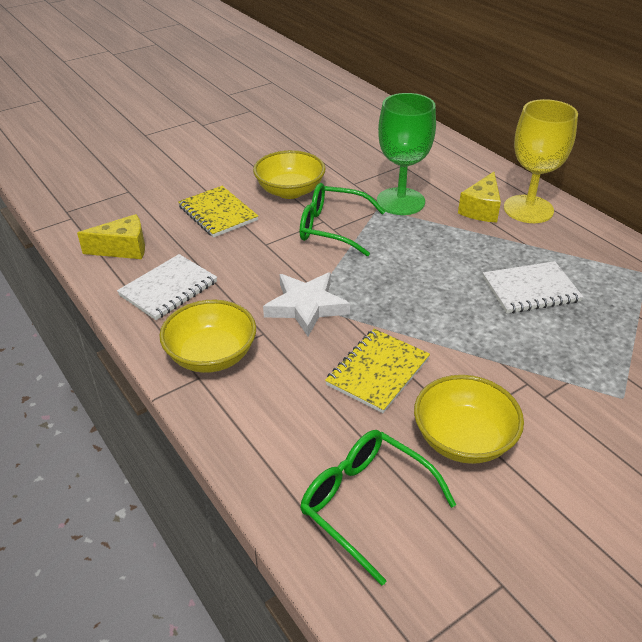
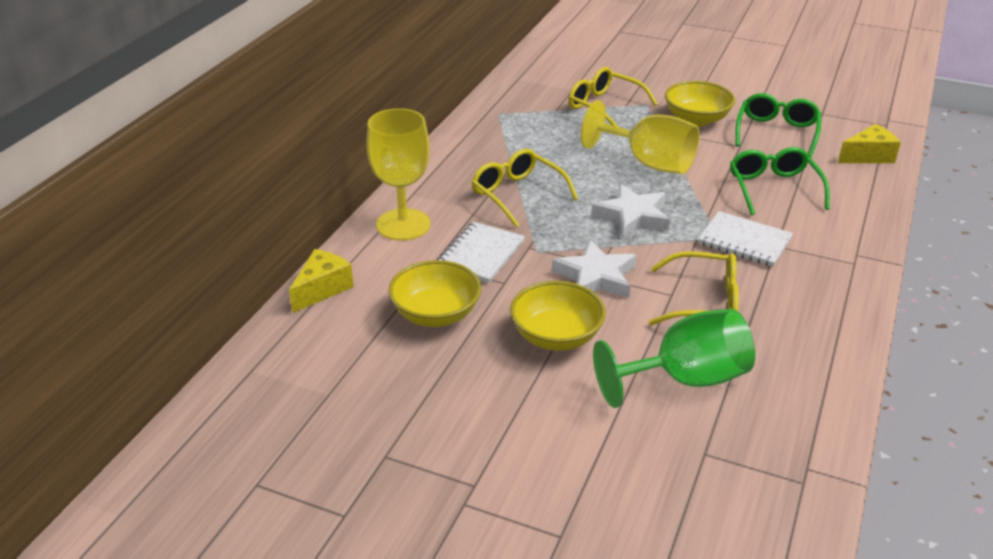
white star: [263,272,350,337] = 1 -> [552,240,637,298] [592,184,670,239] = 2
yellow glasses: none = 0 -> [472,149,578,227] [568,67,658,127] [649,251,739,326] = 3
yellow goblet: [504,99,578,223] = 1 -> [366,108,431,241] [581,100,700,174] = 2
yellow notebook: [178,186,258,238] [325,329,430,413] = 2 -> none = 0

